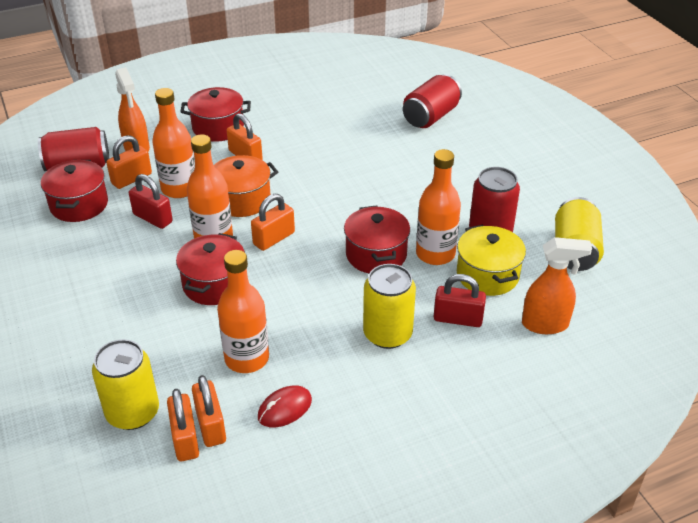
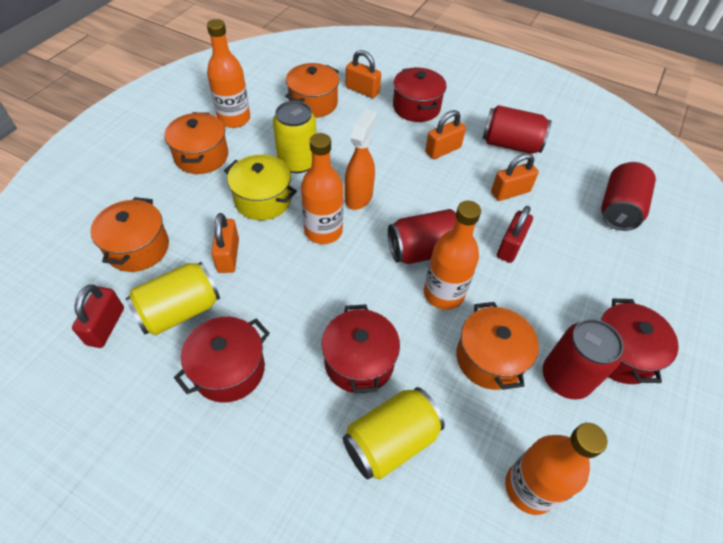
orange padlock: [106,135,152,189] [167,389,199,461] [192,375,226,447] [227,113,263,160] [251,194,295,251] = 5 -> [211,213,239,273] [346,50,381,98] [425,110,466,159] [491,153,539,201] = 4
orange pot: [214,155,278,217] = 1 -> [90,197,169,272] [165,112,228,174] [285,63,339,118] [456,302,539,390] = 4
orange spray bottle: [115,67,150,152] [522,237,592,334] = 2 -> [345,109,377,210] = 1
red can: [38,127,109,171] [403,74,462,128] [469,167,520,232] = 3 -> [388,209,456,264] [482,105,551,154] [543,319,623,400] [601,162,656,231] = 4
red mouse: [258,385,312,428] = 1 -> none = 0

